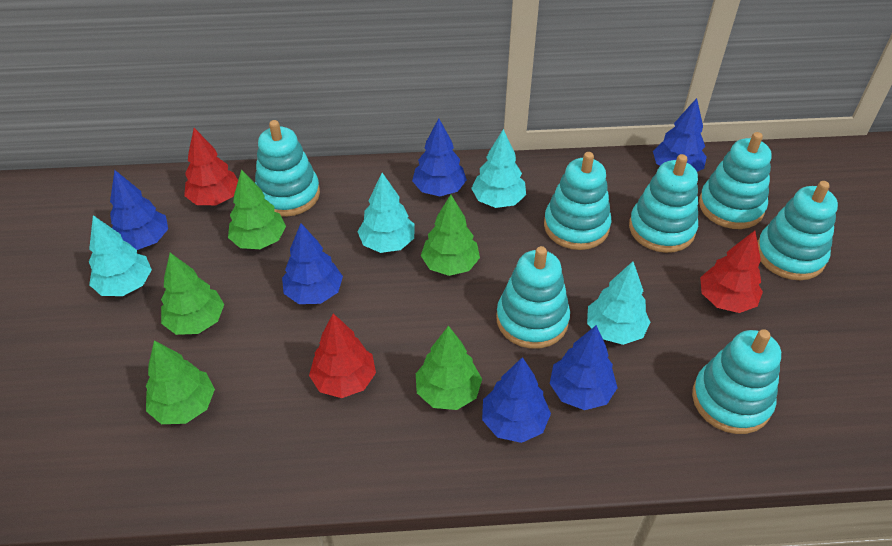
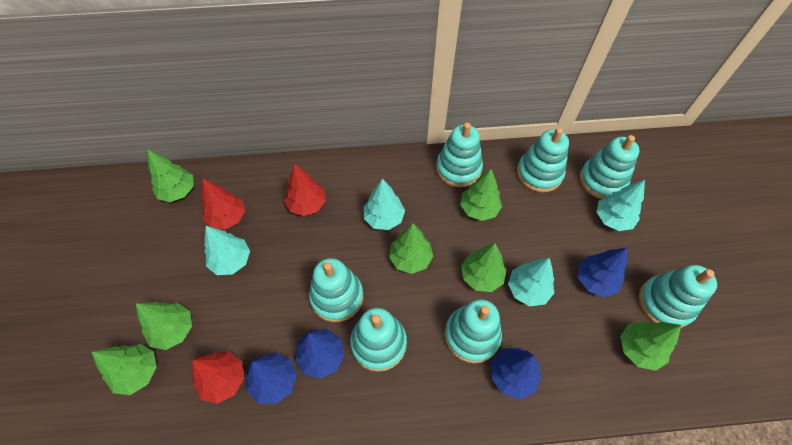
blue tree: [110,170,168,250] [282,223,343,304] [412,118,467,196] [482,357,551,443] [550,325,618,410] [653,98,707,172] = 6 -> [246,352,297,404] [295,329,345,379] [491,348,542,400] [578,248,627,297] = 4
green tree: [146,340,215,424] [161,253,224,335] [228,169,286,249] [416,326,482,410] [421,195,480,276] = 5 -> [92,344,157,395] [136,302,192,350] [147,150,194,202] [389,223,433,274] [460,169,502,221] [461,243,506,292] [620,322,681,371] = 7

